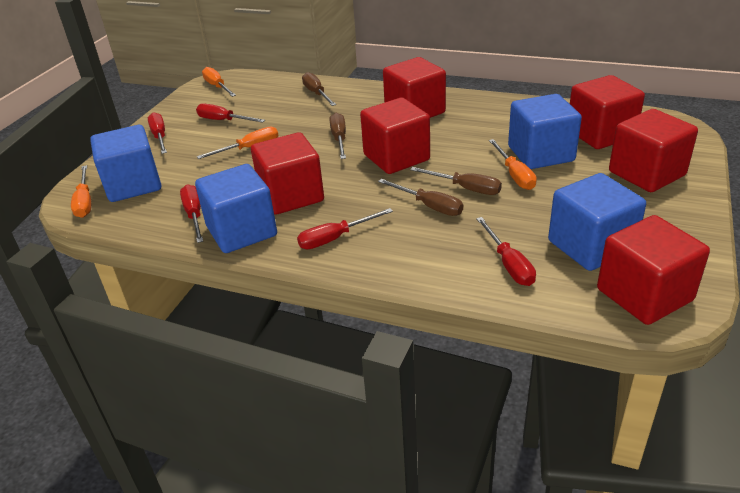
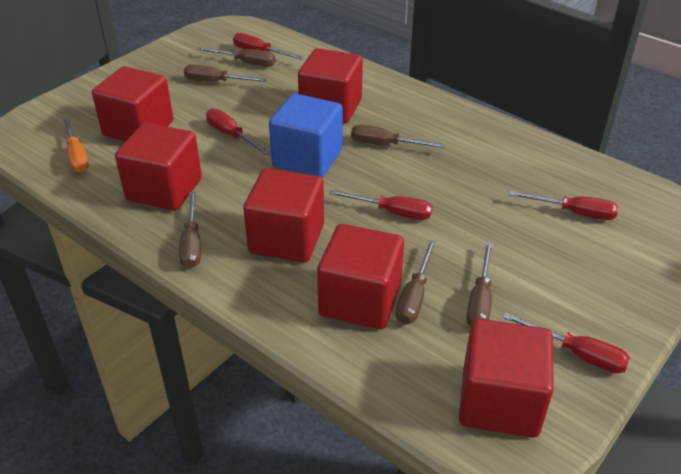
blue cube: [90,125,161,202] [195,164,277,253] [508,94,582,169] [548,173,646,271] = 4 -> [269,94,343,177] = 1
brown screwdriver: [302,72,336,106] [330,113,346,159] [378,179,463,216] [410,167,502,195] = 4 -> [179,191,201,269] [184,64,268,82] [197,47,275,67] [351,124,446,148] [396,240,436,325] [466,242,493,327] = 6
orange screwdriver: [71,165,91,218] [197,127,279,159] [202,67,236,97] [489,139,537,190] = 4 -> [63,117,89,173] = 1

